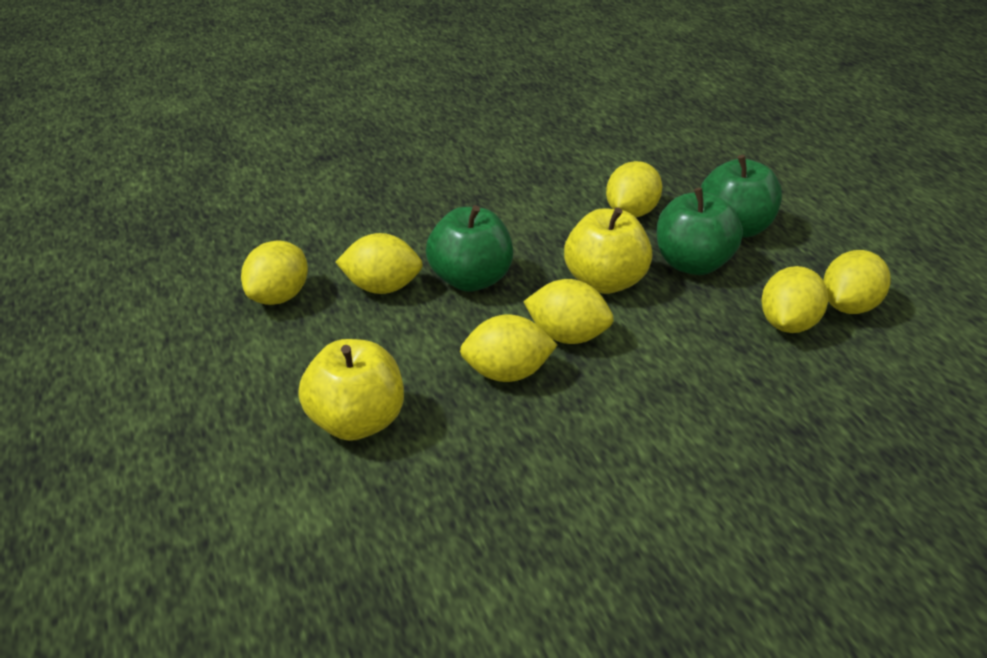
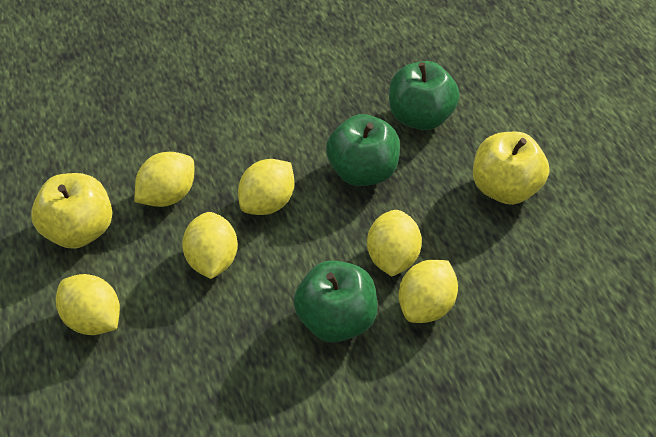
yellow lemon: [241,240,308,305] [336,233,423,294] [460,314,557,382] [523,279,613,344] [606,161,662,217] [761,266,828,333] [823,250,891,314] = 7 -> [56,274,120,335] [135,152,194,207] [182,212,238,279] [238,159,294,215] [367,210,422,277] [398,260,458,323] = 6

